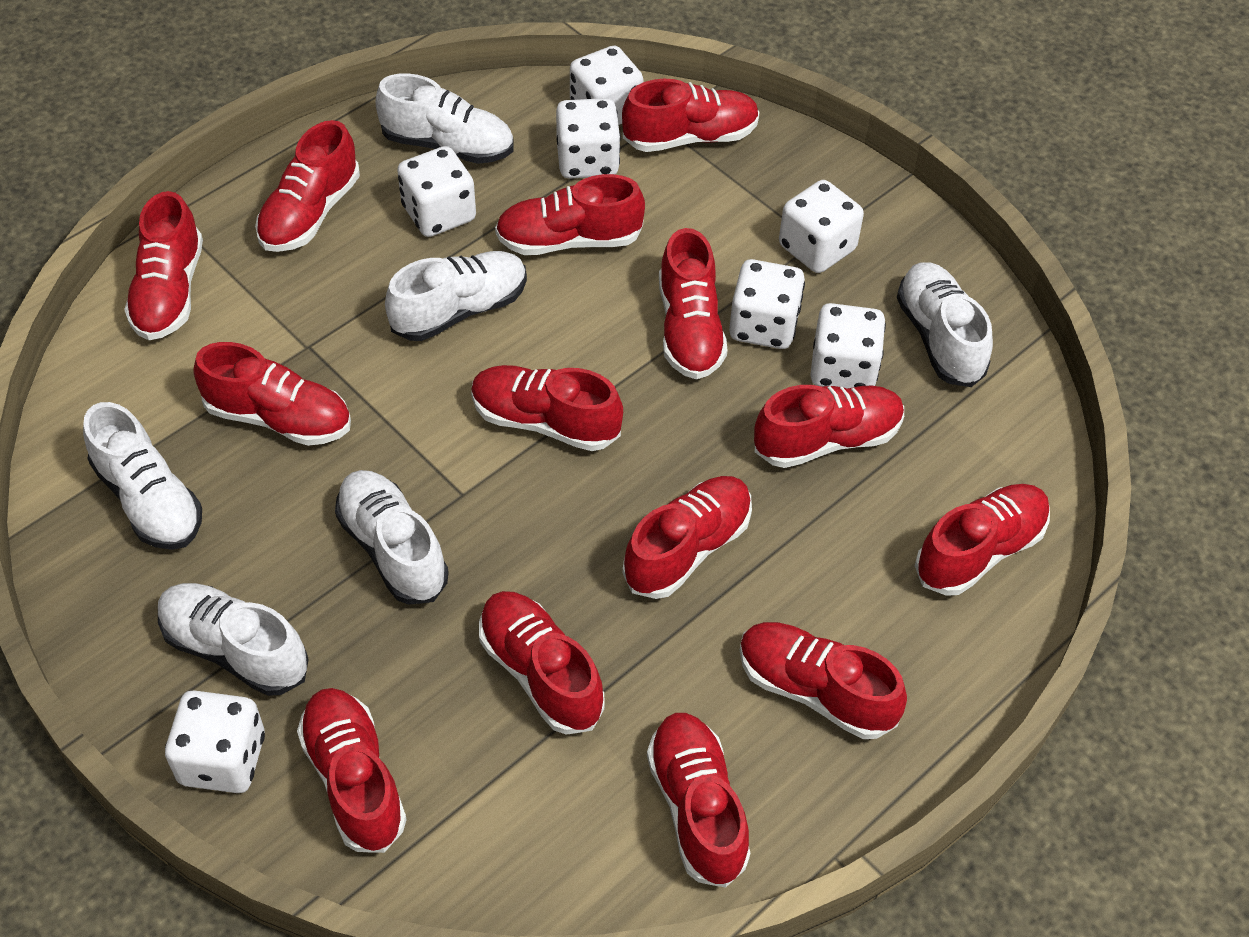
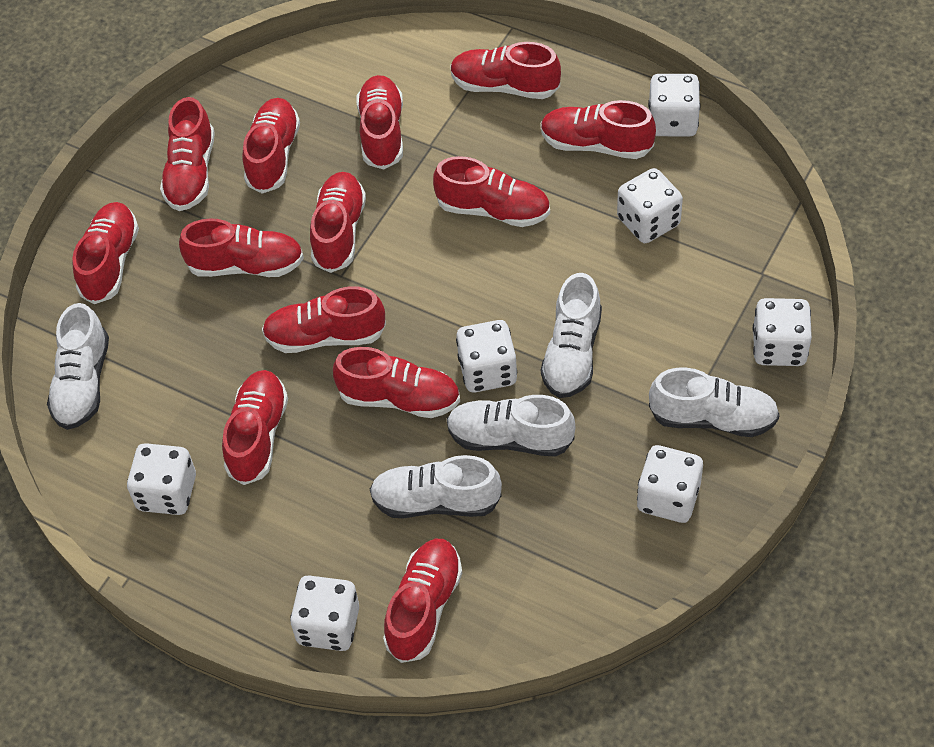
red shoe: [124,191,203,340] [193,342,351,446] [255,120,360,252] [297,688,407,853] [471,365,623,451] [479,591,604,735] [495,174,645,255] [622,79,760,152] [623,476,752,599] [647,713,750,888] [659,228,728,380] [740,622,907,739] [754,385,904,468] [915,484,1050,596] = 14 -> [73,202,139,304] [160,97,215,211] [179,219,304,277] [222,370,288,485] [242,98,300,194] [262,286,386,353] [310,172,366,273] [333,347,460,418] [357,75,403,169] [383,539,462,663] [433,156,550,227] [450,42,561,99] [541,100,656,159] = 13
white shoe: [83,402,202,550] [158,583,309,696] [335,470,449,605] [375,73,514,164] [385,251,527,341] [897,263,993,387] = 6 -> [47,303,109,430] [370,455,502,518] [447,395,575,457] [541,273,602,398] [649,368,780,437] = 5

